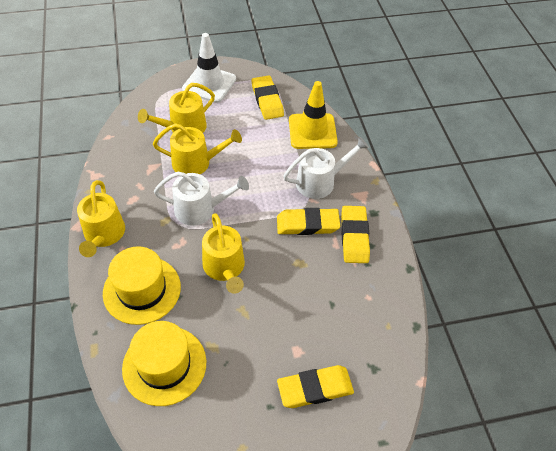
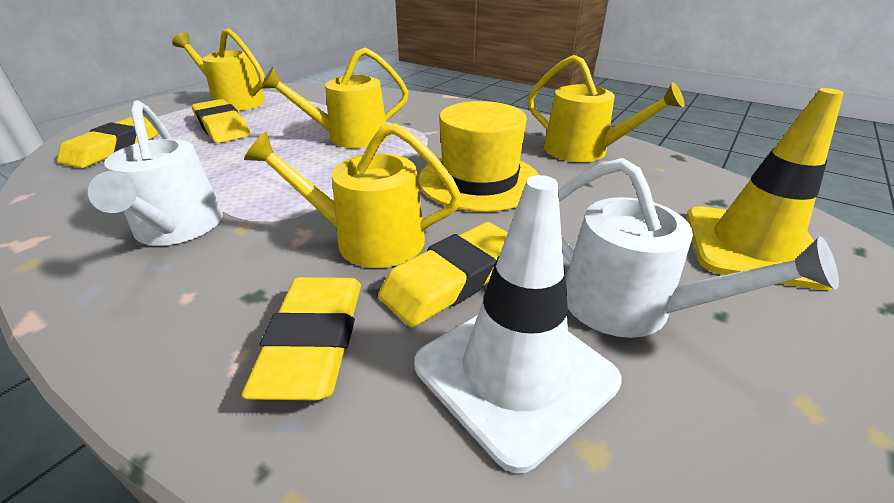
yellow hat: [103,246,181,325] [122,321,206,406] = 2 -> [418,101,539,212] = 1

